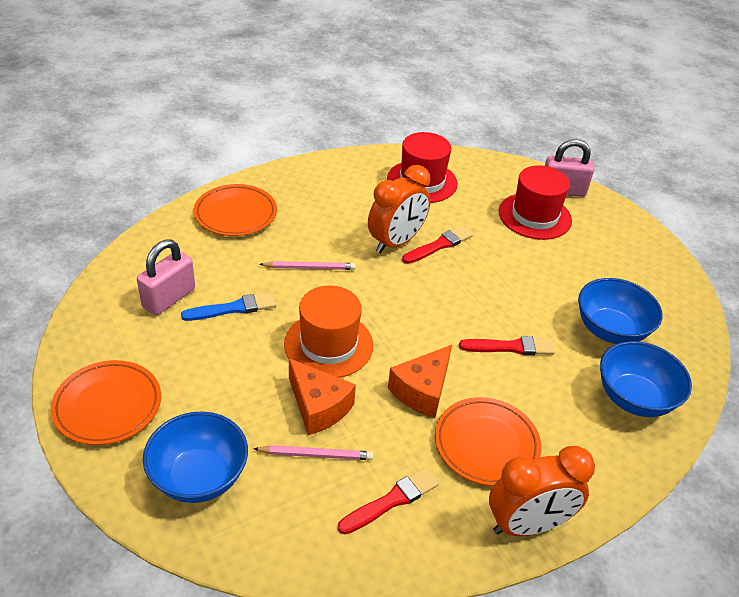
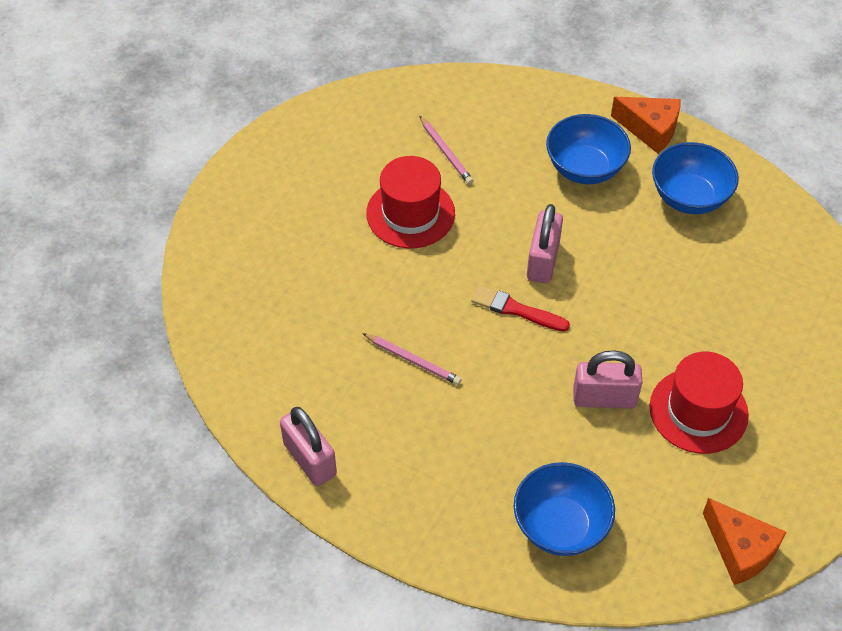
blue brush: [181,292,276,321] = 1 -> none = 0
orange clock: [368,165,431,253] [489,446,595,536] = 2 -> none = 0
orange hat: [284,285,373,378] = 1 -> none = 0
orange plate: [51,360,161,445] [194,184,277,236] [435,397,542,486] = 3 -> none = 0
pink padlock: [137,239,195,315] [545,139,594,197] = 2 -> [280,407,337,486] [527,204,563,283] [573,350,643,408] = 3
red brush: [338,468,439,535] [402,226,473,264] [459,336,555,355] = 3 -> [471,285,570,332] = 1

